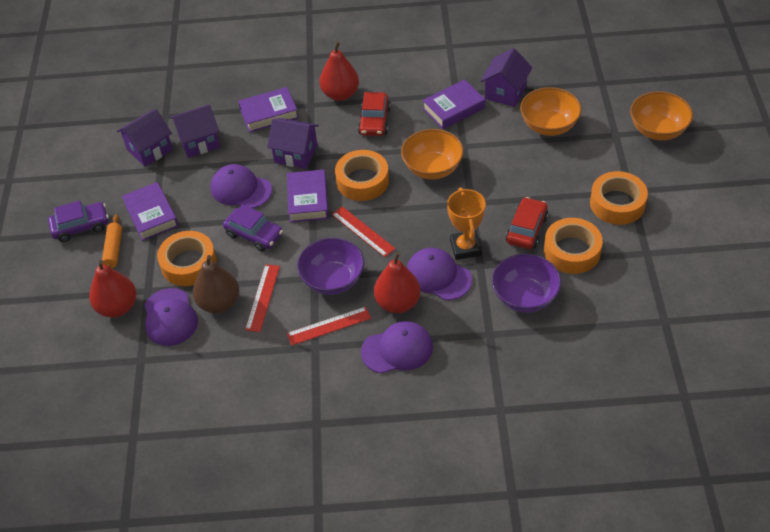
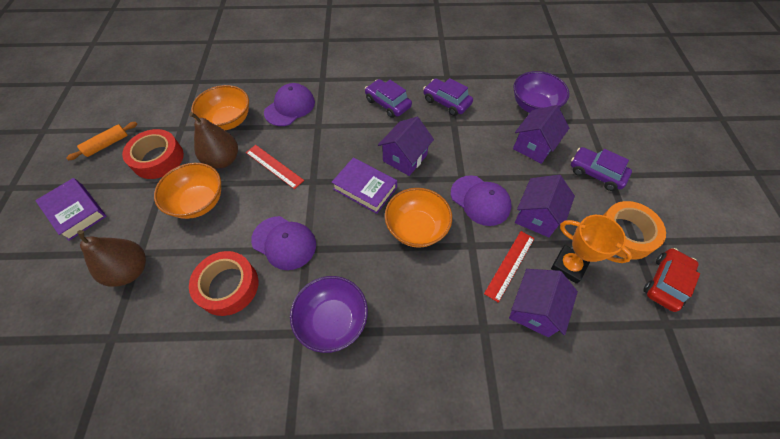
brown pear: [193,255,239,313] = 1 -> [77,230,146,287] [189,112,238,168] = 2
orange tape: [157,231,217,286] [335,150,389,201] [544,218,603,274] [590,171,648,225] = 4 -> [603,201,666,260] = 1
purple book: [122,182,179,241] [238,87,299,132] [287,169,329,223] [422,79,485,129] = 4 -> [35,178,106,241] [332,157,397,214] = 2
purple cap: [145,288,198,346] [210,164,272,208] [361,321,433,374] [407,248,472,300] = 4 -> [251,216,316,270] [264,83,315,126] [451,175,512,226] = 3
purple car: [48,201,109,242] [223,204,283,252] = 2 -> [365,79,412,118] [423,78,473,116] [571,147,632,191] = 3
red car: [358,92,391,136] [506,197,549,249] = 2 -> [643,248,700,312] = 1
red pear: [89,260,136,317] [319,41,359,101] [374,252,421,313] = 3 -> none = 0
red ruler: [245,264,280,332] [287,307,371,346] [332,206,396,257] = 3 -> [246,145,304,189] [484,231,535,303] = 2
red tape: none = 0 -> [122,129,184,179] [189,251,258,316] = 2

